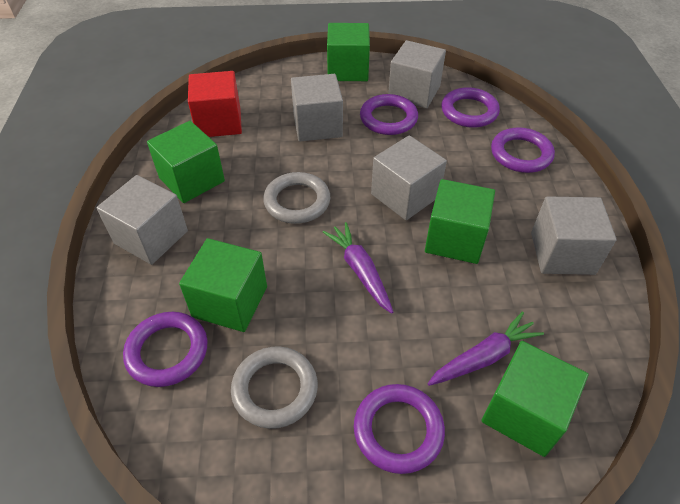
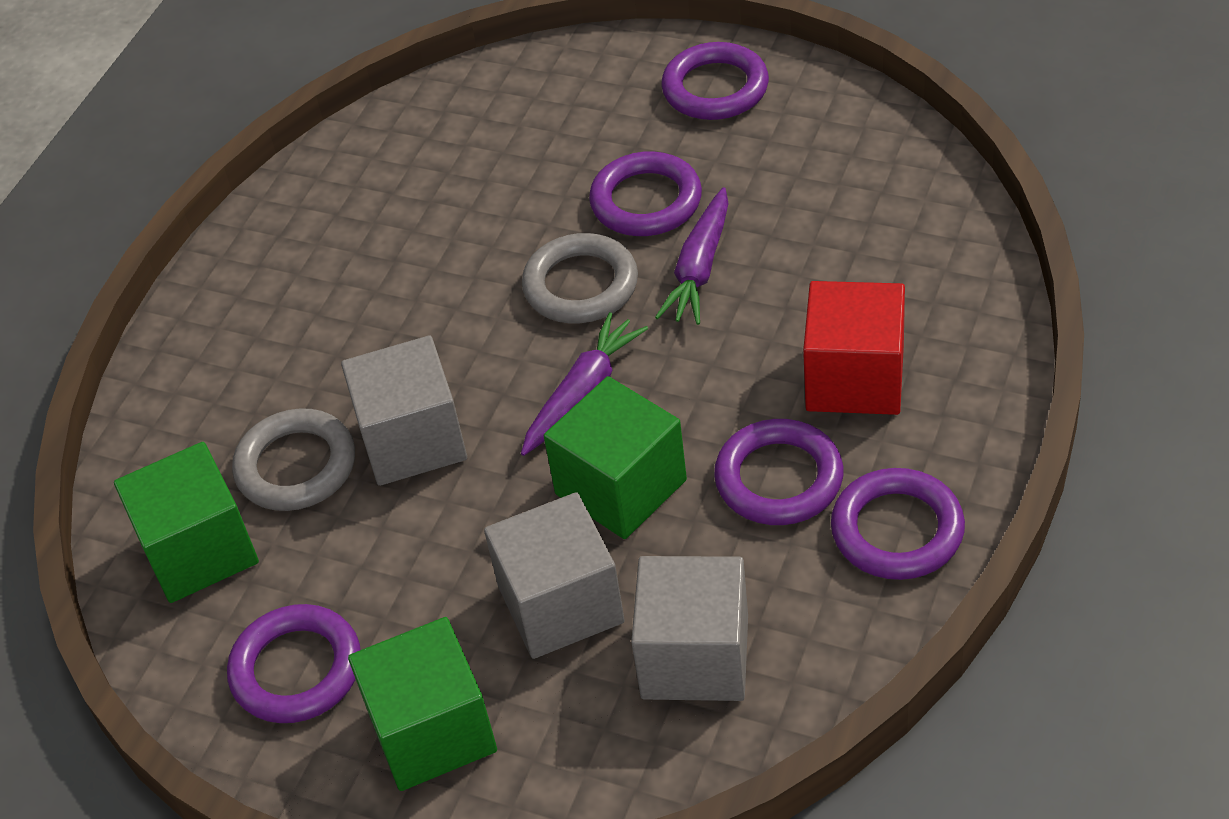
green cube: [147,121,225,203] [179,238,267,332] [327,23,370,81] [425,179,495,264] [482,341,588,457] = 5 -> [114,442,259,603] [348,617,497,791] [544,376,687,539] = 3
grey cube: [97,175,188,265] [291,74,343,142] [371,135,447,220] [388,40,446,108] [531,196,617,275] = 5 -> [341,335,467,486] [484,492,625,659] [631,556,748,701] = 3

